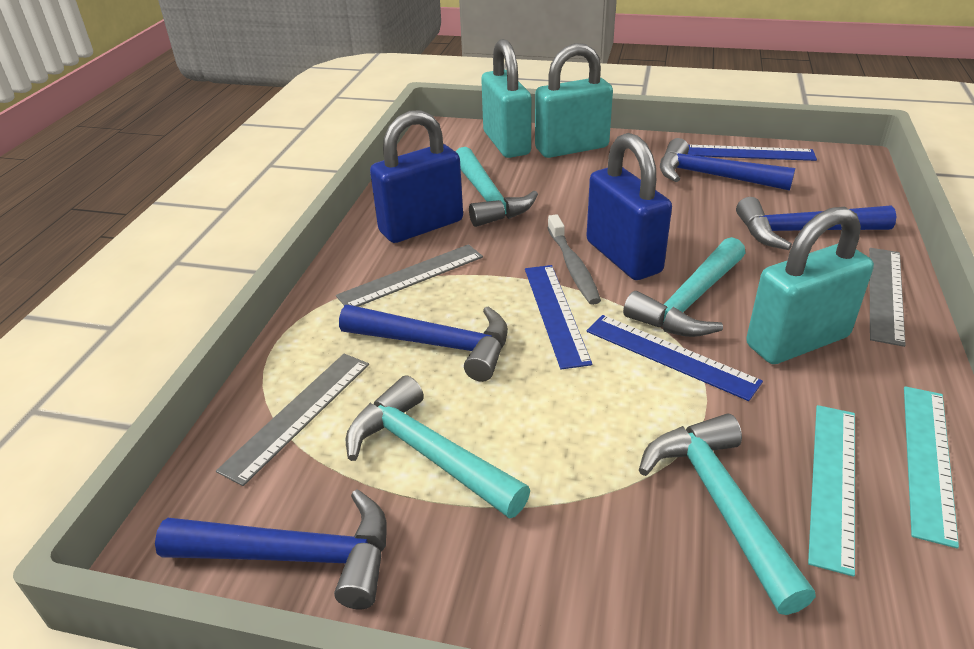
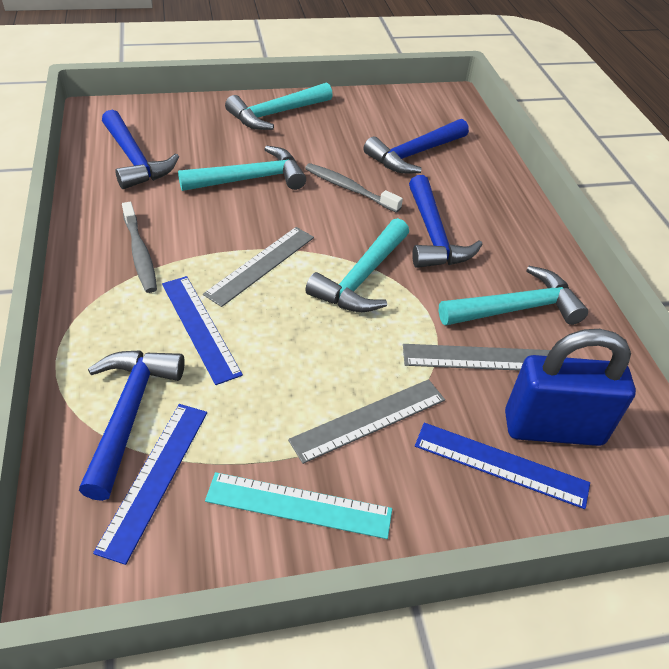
blue padlock: [370,110,463,243] [586,133,672,280] = 2 -> [505,329,636,446] = 1
grey toothbrush: [547,214,601,305] = 1 -> [122,202,157,293] [305,163,403,213] = 2
turquoise padlock: [481,39,531,158] [535,43,613,158] [746,207,874,364] = 3 -> none = 0
turquoise ruler: [808,405,855,577] [904,386,959,549] = 2 -> [205,472,392,539] = 1

